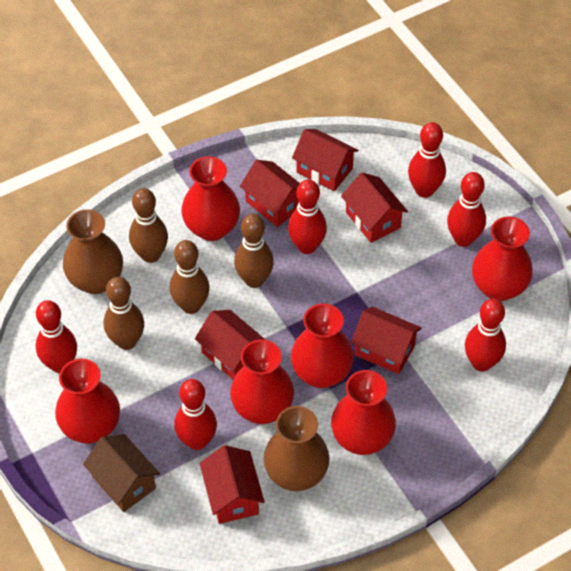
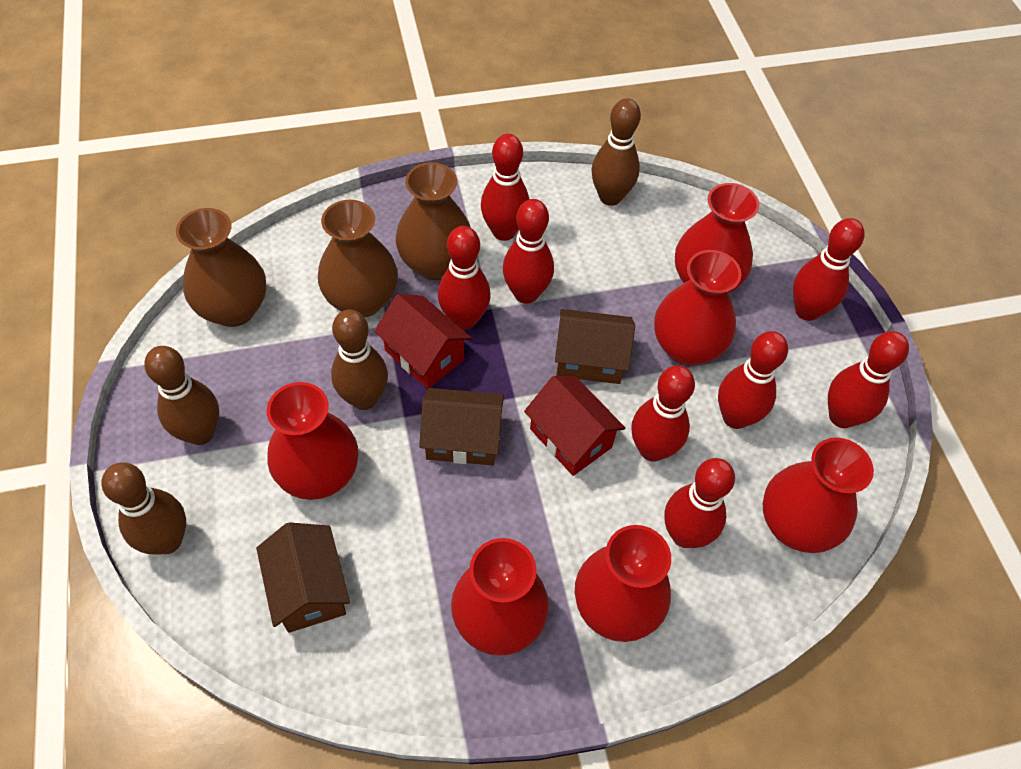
brown house: [83,434,160,512] = 1 -> [256,522,350,633] [419,388,504,465] [555,309,635,384] = 3
brown vase: [63,209,123,294] [264,406,330,491] = 2 -> [176,208,266,327] [318,200,398,318] [395,162,471,280] = 3
red bowling pin: [36,300,77,373] [174,379,217,450] [288,179,327,254] [408,122,446,198] [447,172,486,247] [465,299,506,372] = 6 -> [438,226,490,330] [481,134,529,241] [503,199,554,304] [631,365,695,462] [664,458,735,548] [718,331,788,429] [793,218,865,321] [828,331,909,428] = 8
red house: [195,310,265,380] [200,445,265,524] [240,160,300,227] [292,129,358,191] [341,172,408,243] [351,307,422,374] = 6 -> [374,294,471,389] [524,376,625,476] = 2

